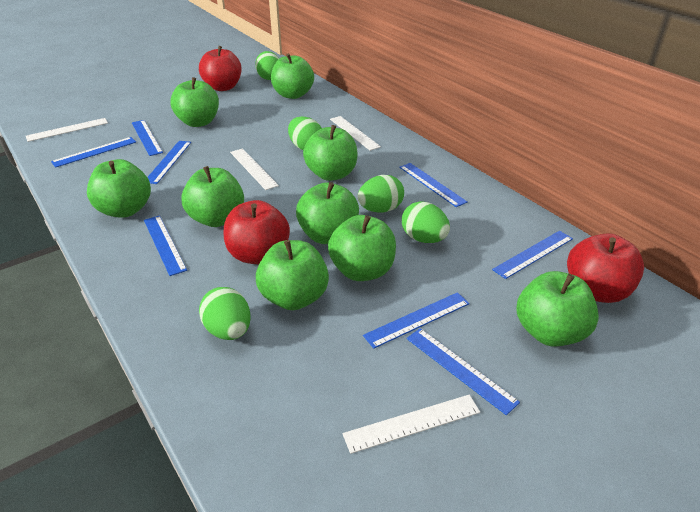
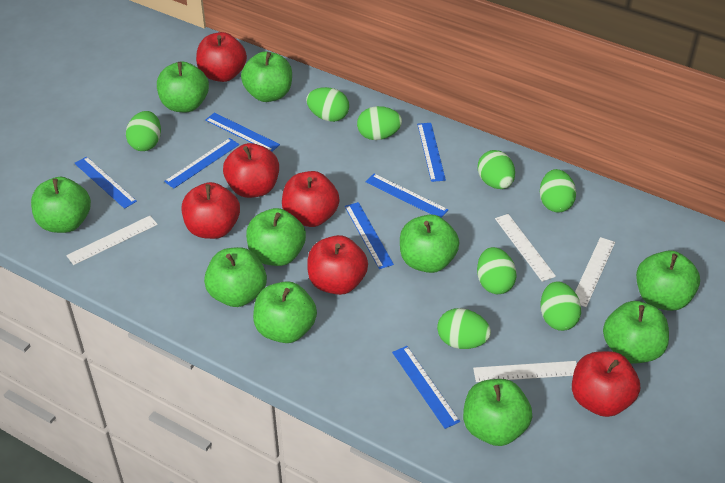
blue ruler: [51,137,136,168] [132,120,163,156] [144,215,187,276] [147,141,191,184] [363,292,470,349] [399,163,468,207] [406,328,520,415] [492,231,573,279] = 8 -> [74,156,137,209] [164,138,239,188] [206,112,280,152] [345,202,394,269] [366,174,448,218] [392,346,460,429] [417,123,446,182] = 7
green apple: [87,159,151,218] [170,77,219,127] [181,166,244,227] [256,240,329,310] [271,53,314,99] [296,182,359,244] [303,125,357,181] [328,215,396,281] [516,271,599,347] = 9 -> [31,177,91,233] [157,61,209,112] [204,247,267,307] [241,51,292,102] [246,208,306,266] [253,281,317,343] [400,214,459,273] [463,379,532,446] [603,301,669,363] [636,250,700,311] = 10
green egg: [199,287,251,340] [255,51,279,80] [288,116,322,150] [358,175,404,213] [402,202,450,243] = 5 -> [126,111,161,151] [306,87,349,122] [357,106,402,140] [437,308,491,349] [477,247,517,294] [478,150,515,189] [540,169,576,213] [540,282,581,331] = 8
red apple: [199,46,242,91] [224,200,290,264] [567,233,644,303] = 3 -> [182,182,240,239] [196,32,247,82] [223,143,279,198] [282,171,340,227] [307,235,368,295] [572,351,640,417] = 6

